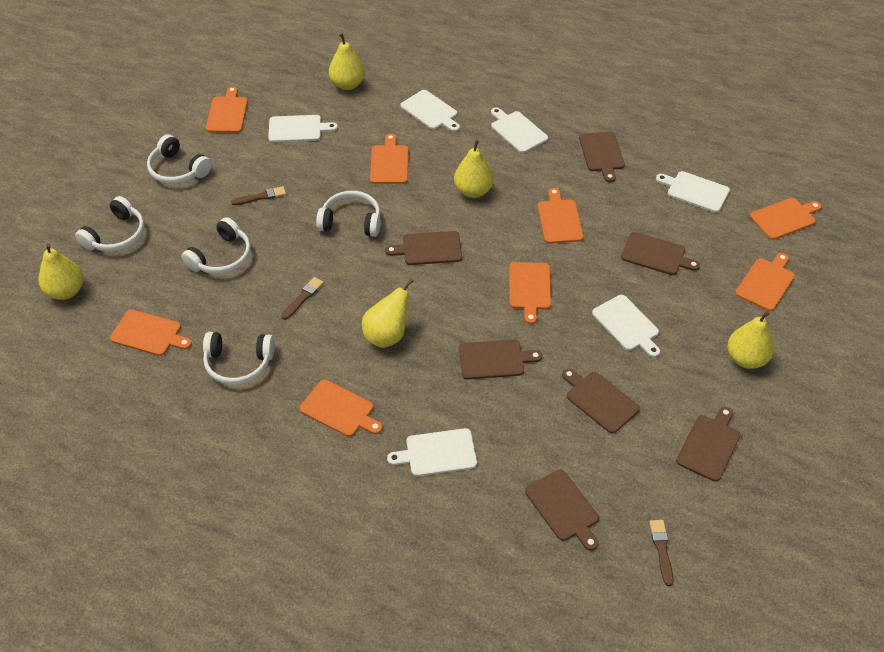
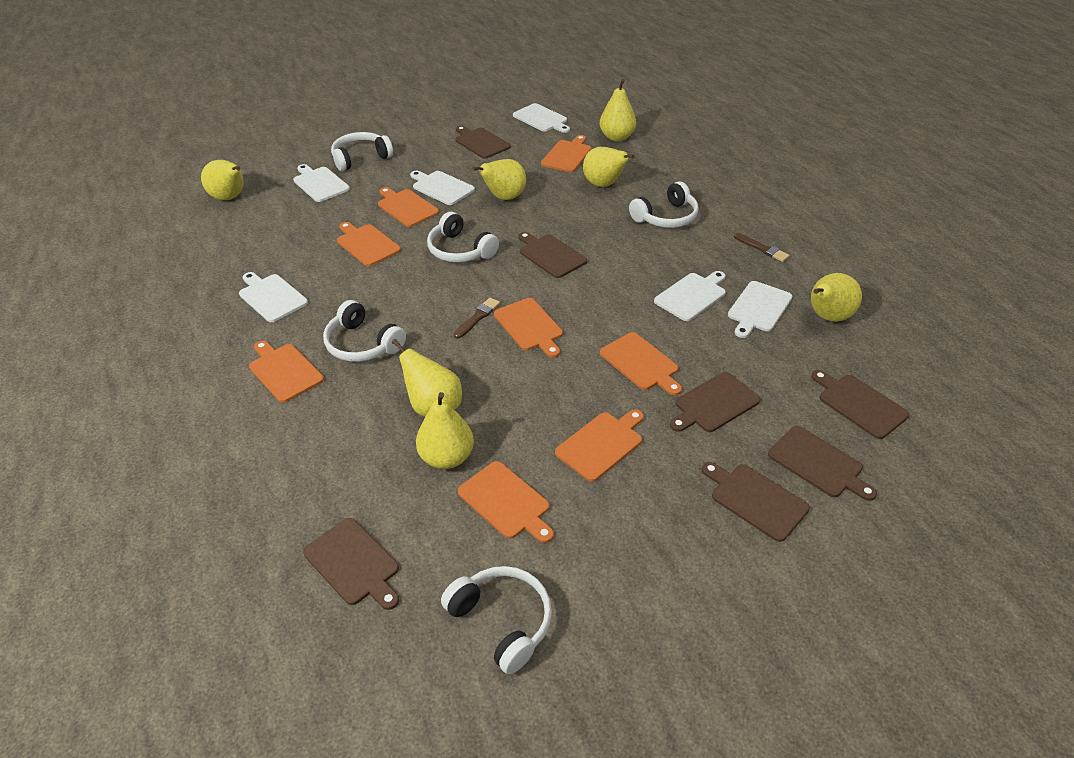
brown brush: [231,186,286,205] [281,277,323,320] [649,520,674,586] = 3 -> [454,298,500,339] [734,233,790,262] = 2
yellow pear: [39,243,84,300] [329,33,365,90] [362,278,413,348] [454,140,494,198] [727,311,774,369] = 5 -> [201,160,243,200] [392,339,462,417] [416,392,474,469] [472,159,526,200] [583,147,635,187] [599,79,636,141] [811,273,862,322] = 7

